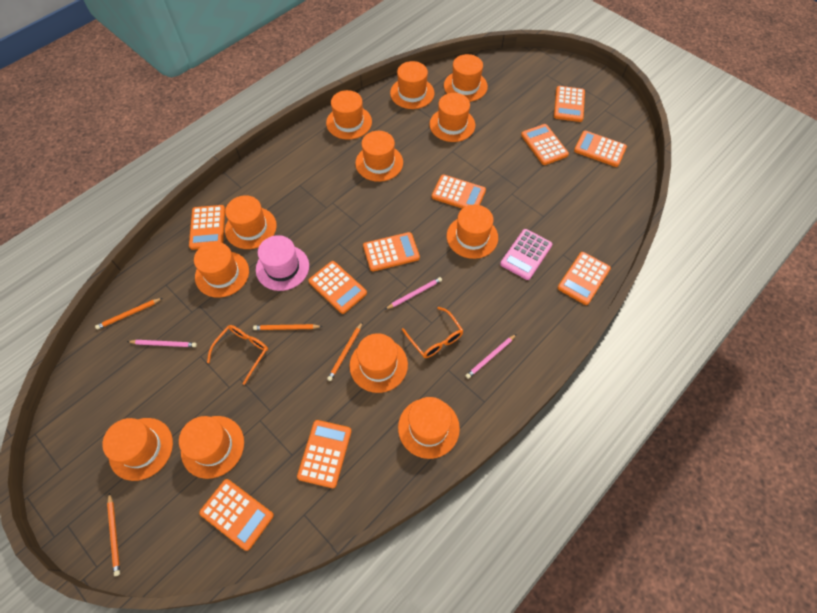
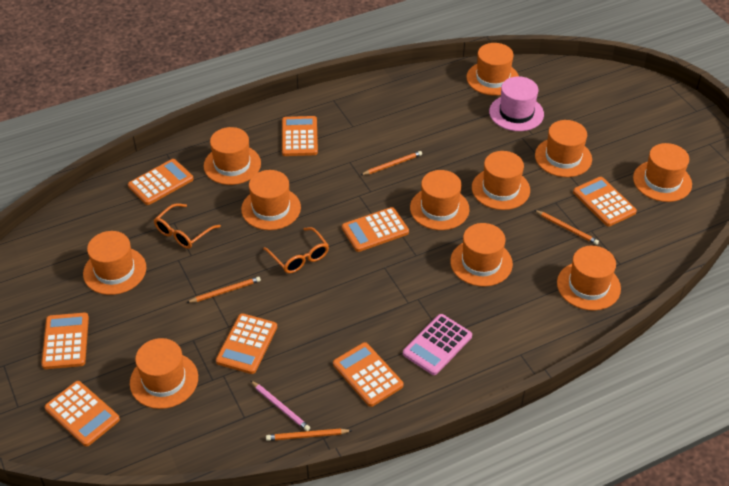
orange calculator: [189,205,225,250] [199,479,274,551] [297,420,352,488] [308,261,367,314] [363,232,420,271] [432,174,486,209] [521,124,569,165] [554,86,585,122] [557,252,611,305] [574,131,627,167] = 10 -> [41,313,89,369] [45,381,120,447] [128,159,194,205] [216,313,277,374] [282,116,318,156] [333,342,403,407] [342,207,409,252] [573,177,637,227] = 8
orange hat: [102,418,173,481] [179,416,244,479] [194,242,249,298] [225,195,277,249] [326,90,372,140] [350,333,408,393] [355,131,403,182] [390,61,434,109] [398,397,460,459] [429,93,475,142] [444,54,488,102] [447,204,498,259] = 12 -> [83,231,147,295] [130,338,198,409] [204,127,261,185] [241,170,301,230] [410,170,470,230] [450,223,513,287] [466,43,519,96] [472,151,530,210] [535,120,592,177] [557,246,621,311] [633,143,692,202] = 11
pink pencil: [127,340,197,347] [386,277,442,309] [465,334,516,379] = 3 -> [251,381,310,431] = 1

